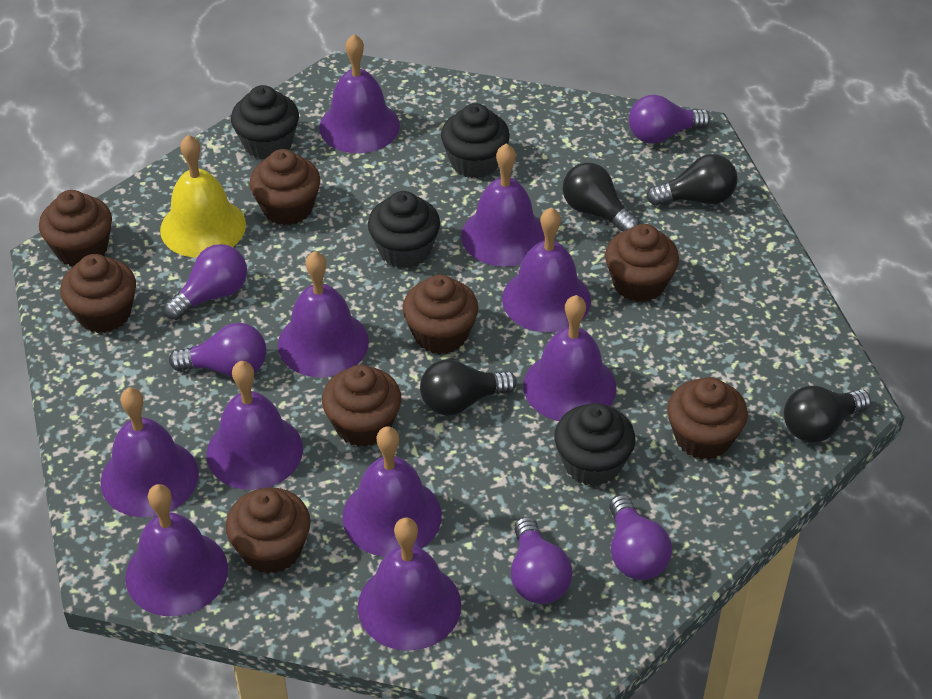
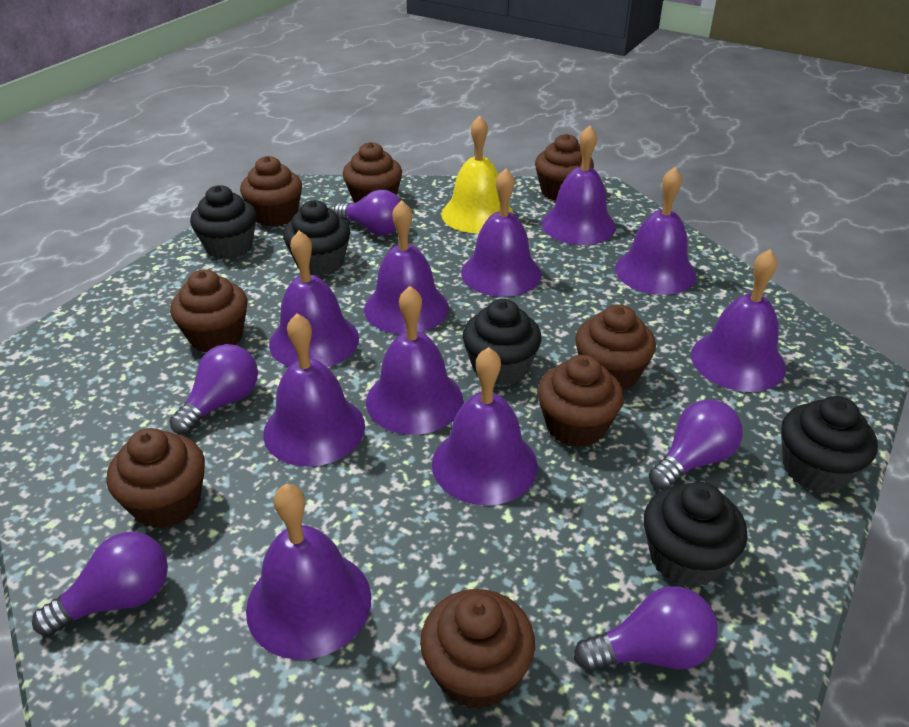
black cupcake: [231,85,299,159] [368,191,440,268] [441,103,510,178] [554,403,636,486] = 4 -> [190,185,257,259] [283,200,350,276] [463,299,542,386] [644,482,747,588] [781,396,878,493] = 5
black light bulb: [420,359,517,416] [563,163,640,232] [646,154,738,206] [784,386,871,443] = 4 -> none = 0

